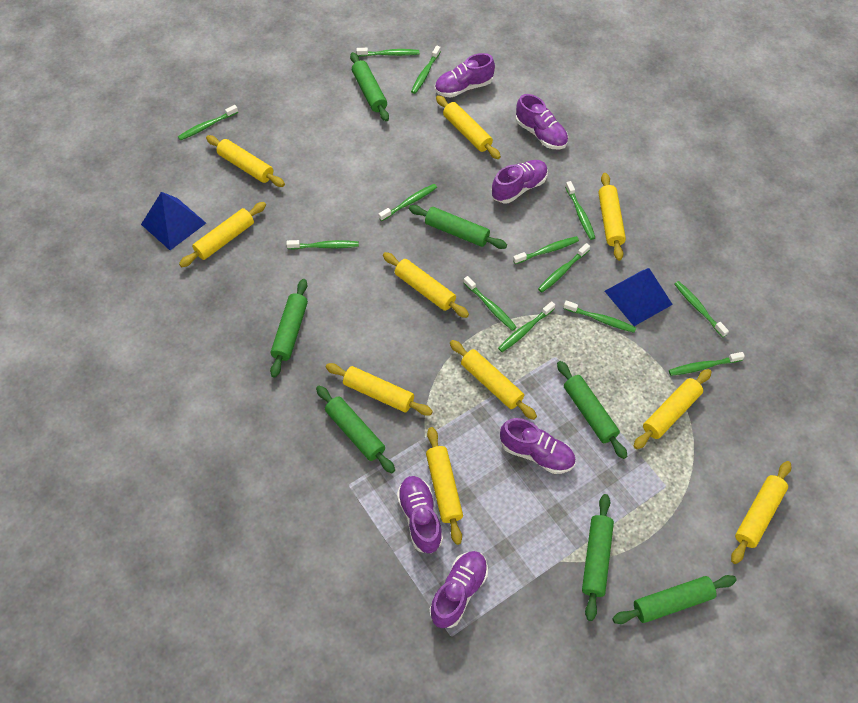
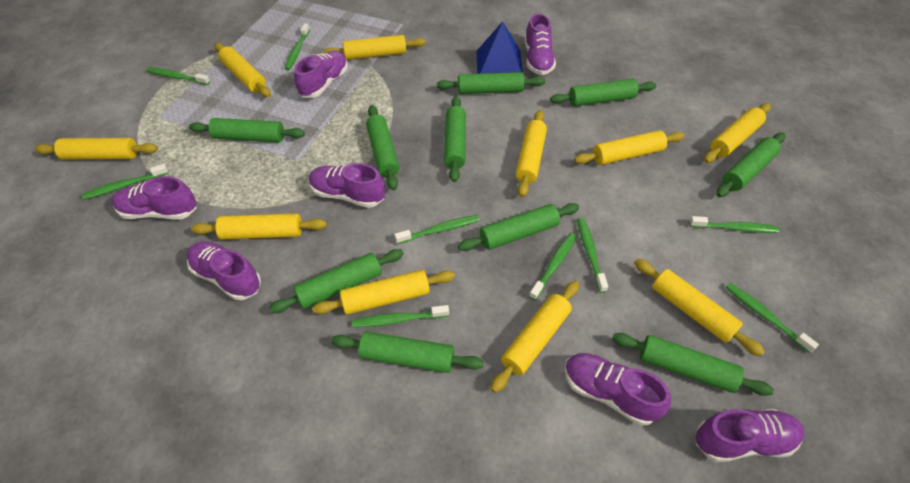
blue pyramid: [141,192,206,250] [605,268,673,326] = 2 -> [476,21,523,74] = 1
green rolling pin: [270,279,308,378] [316,385,395,473] [350,52,389,121] [409,205,507,249] [557,361,628,459] [582,494,614,621] [612,575,737,624] = 7 -> [189,118,305,142] [269,249,404,313] [331,332,484,373] [366,105,399,190] [437,72,545,94] [444,96,466,182] [458,203,579,251] [550,79,656,106] [612,333,774,396] [716,132,785,197] = 10
green toothbrush: [178,105,238,141] [286,240,359,250] [357,48,419,57] [378,184,437,221] [411,46,441,94] [464,276,517,331] [498,301,555,352] [513,236,579,264] [538,243,590,292] [563,300,636,333] [565,181,595,240] [669,352,745,376] [675,281,729,337] = 13 -> [82,164,169,200] [146,67,210,85] [284,23,310,70] [352,305,449,327] [394,215,479,244] [529,233,577,300] [577,218,608,293] [689,216,779,233] [725,283,819,353] = 9
purple shoe: [397,476,443,554] [430,551,488,628] [435,53,495,98] [492,160,548,203] [500,418,575,474] [516,94,568,150] = 6 -> [112,177,197,219] [187,241,261,300] [294,51,348,98] [309,163,385,208] [525,13,556,75] [565,353,671,426] [696,409,805,462] = 7

